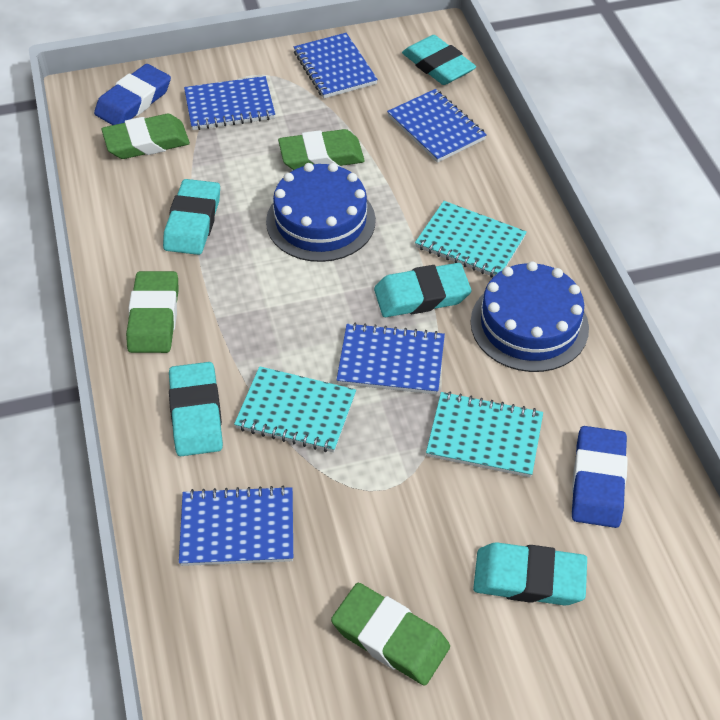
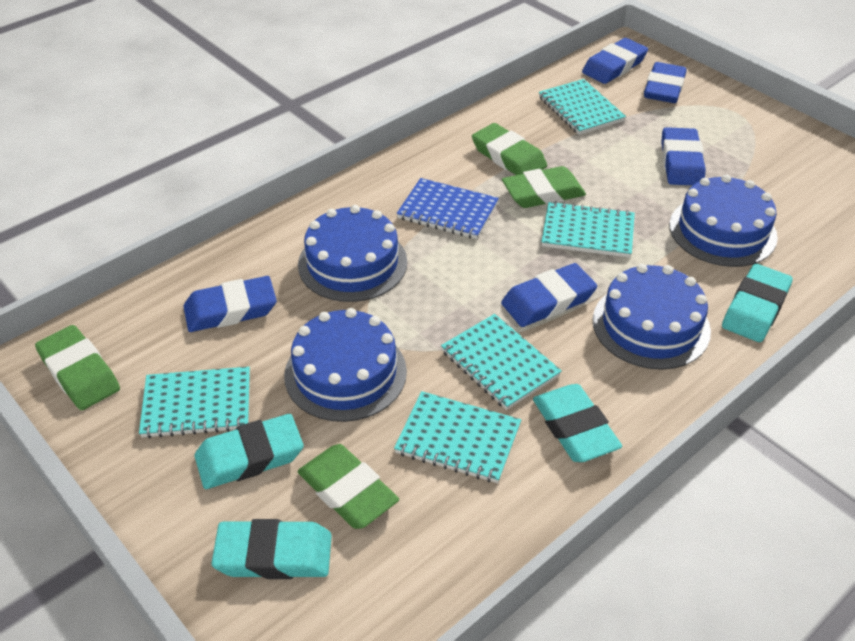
blue cake: [266,163,376,262] [470,261,589,372] = 2 -> [284,308,407,422] [298,205,407,302] [593,264,711,370] [669,174,778,267] = 4
blue eraser: [94,64,171,125] [572,426,628,528] = 2 -> [183,276,277,332] [501,263,597,327] [582,38,648,84] [644,62,687,103] [661,127,706,185] = 5
blue notebook: [179,486,293,566] [184,76,275,130] [294,33,378,98] [337,323,445,395] [387,89,487,163] = 5 -> [397,178,499,239] = 1
turquoise eraser: [163,179,220,255] [169,362,223,456] [374,263,471,317] [402,35,476,85] [473,542,587,606] = 5 -> [195,414,304,489] [212,519,332,579] [533,384,622,462] [722,264,793,342] = 4
turquoise notebook: [234,366,356,453] [415,201,527,278] [426,392,543,477] = 3 -> [139,367,250,438] [394,391,521,483] [441,314,562,410] [539,79,626,135] [542,201,635,258] = 5

